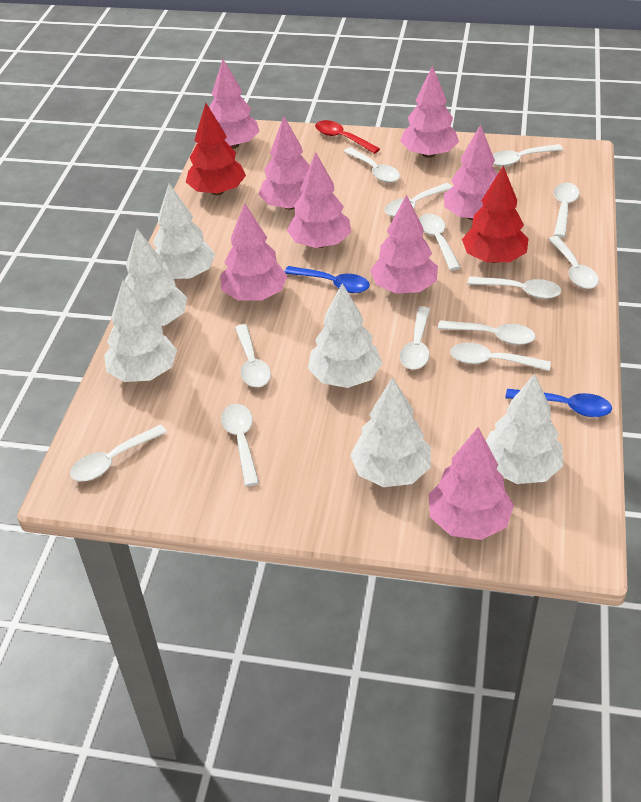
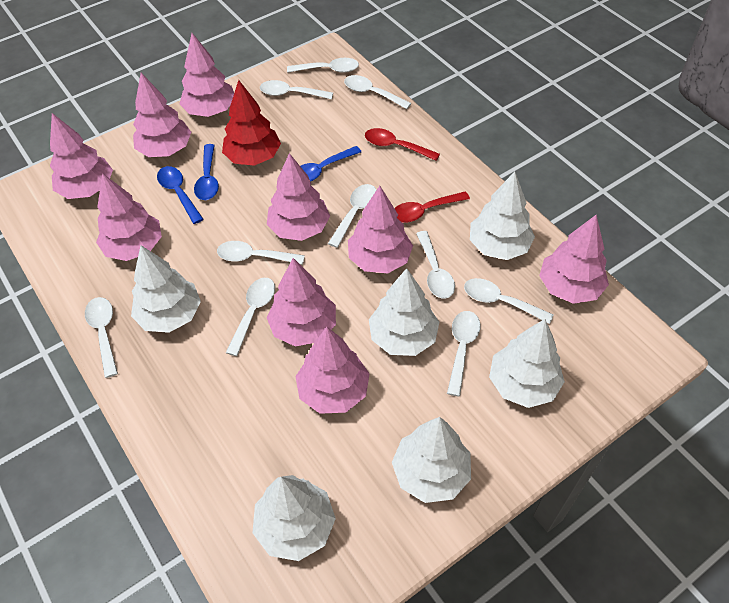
blue spoon: [284,266,370,293] [505,389,612,417] = 2 -> [157,166,203,224] [194,144,219,200] [300,146,361,182] = 3
pink tree: [209,59,260,149] [220,203,287,301] [258,116,310,210] [287,152,351,248] [370,195,438,294] [400,65,459,158] [429,427,514,540] [444,124,498,220] = 8 -> [50,113,113,199] [96,173,162,261] [133,73,191,157] [180,33,234,117] [267,153,330,241] [267,258,336,347] [295,327,370,414] [348,186,413,273] [539,215,609,304] = 9
red spoon: [315,120,380,154] = 1 -> [365,128,440,161] [394,191,470,223] = 2
red tree: [186,103,246,195] [462,166,528,263] = 2 -> [222,80,281,166] = 1
white spoon: [70,425,167,481] [221,404,259,486] [235,324,271,387] [343,147,400,183] [384,183,453,217] [400,307,430,370] [419,213,461,271] [438,320,536,345] [450,343,551,371] [467,276,561,299] [493,144,563,166] [548,236,599,289] [554,183,579,238] = 13 -> [85,297,118,378] [217,241,305,265] [226,278,275,356] [260,80,333,99] [287,58,359,73] [328,184,376,248] [344,75,411,109] [416,231,455,299] [447,311,481,396] [464,278,554,324] = 10

